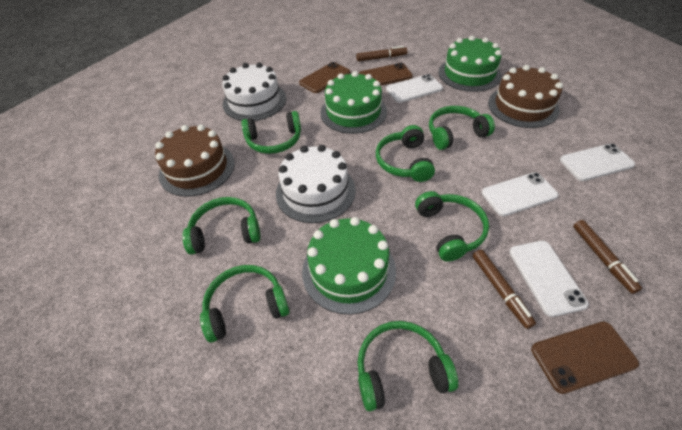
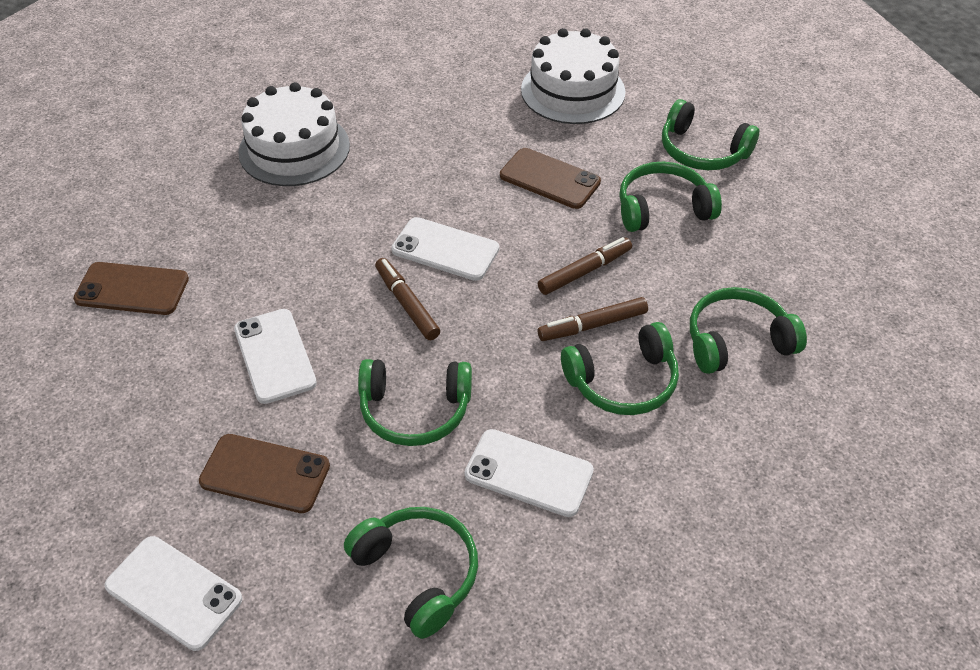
brown cake: [155,124,235,197] [488,65,563,128] = 2 -> none = 0
green cake: [302,217,396,315] [320,71,387,134] [438,36,502,92] = 3 -> none = 0
green headphones: [182,197,261,255] [200,265,290,342] [241,111,301,154] [357,321,458,411] [376,125,435,182] [415,191,489,262] [429,106,495,150] = 7 -> [344,507,478,639] [358,359,472,446] [561,322,679,415] [619,162,722,232] [662,99,759,170] [690,287,807,374] = 6

